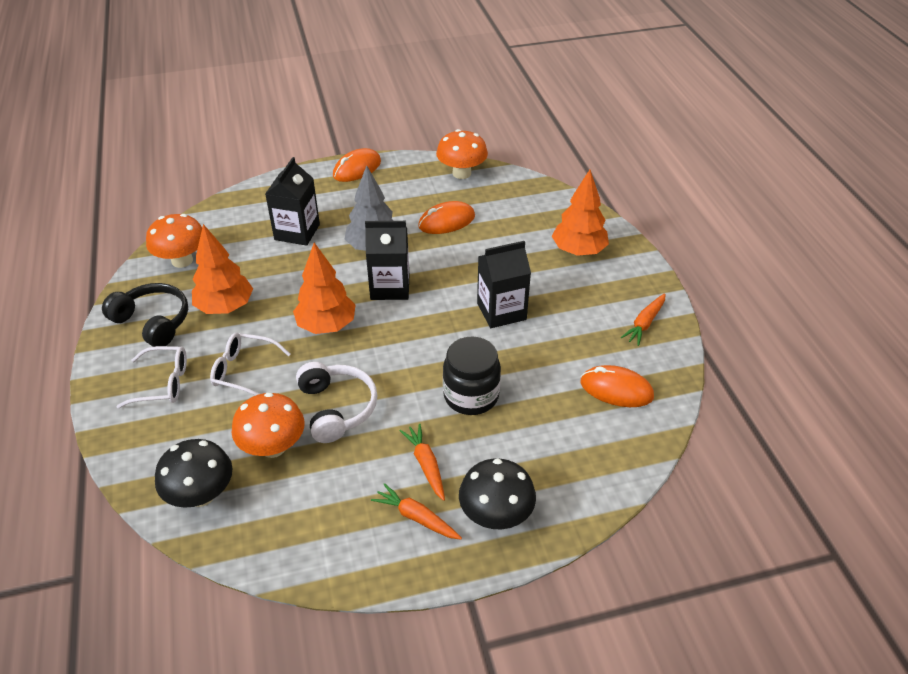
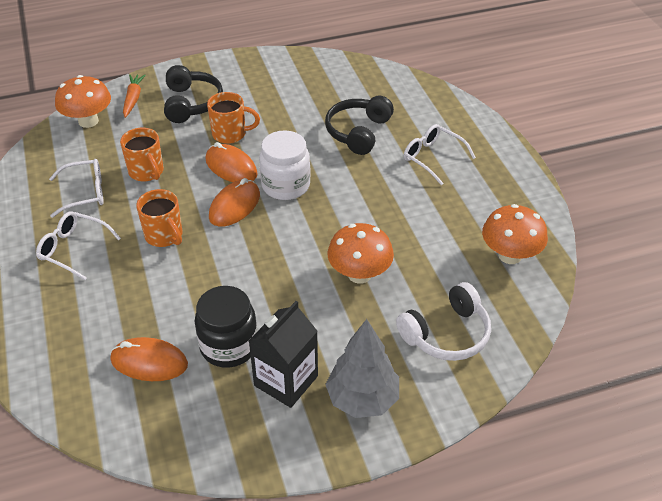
black carton: [265,157,320,246] [365,221,409,300] [477,241,531,328] = 3 -> [249,301,318,408] = 1
black headphones: [102,283,188,347] = 1 -> [164,65,223,123] [325,96,394,155] = 2
black mushroom: [155,439,232,508] [459,458,536,529] = 2 -> none = 0
orange carrot: [371,483,462,540] [400,424,445,501] [621,293,665,346] = 3 -> [123,75,146,118] = 1
orange mug: none = 0 -> [120,128,164,181] [136,189,182,247] [207,92,260,144] = 3
orange tree: [192,224,253,314] [293,243,356,334] [552,170,609,256] = 3 -> none = 0
white glasses: [116,346,187,409] [210,333,290,396] = 2 -> [36,211,121,280] [49,159,104,218] [404,124,476,185] = 3
white jar: none = 0 -> [259,130,311,200] = 1

